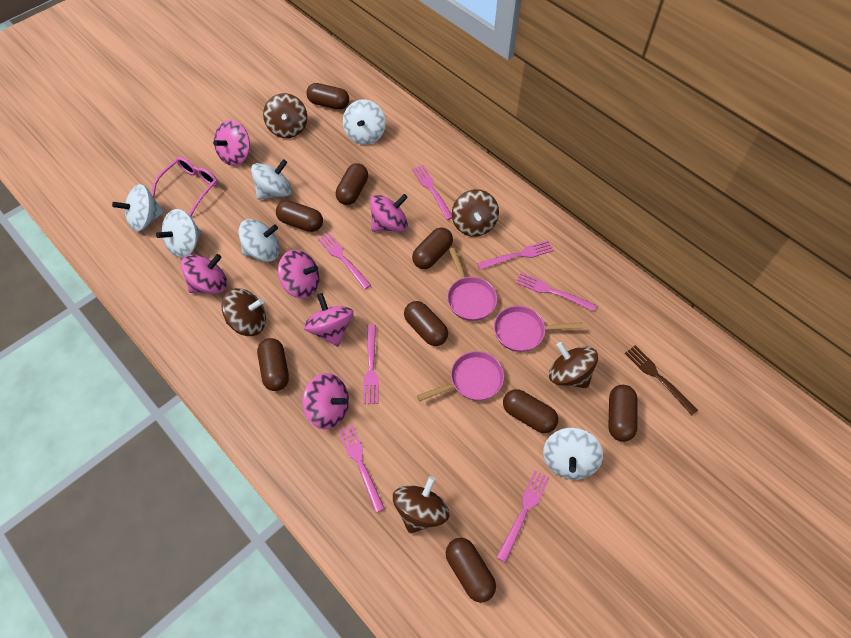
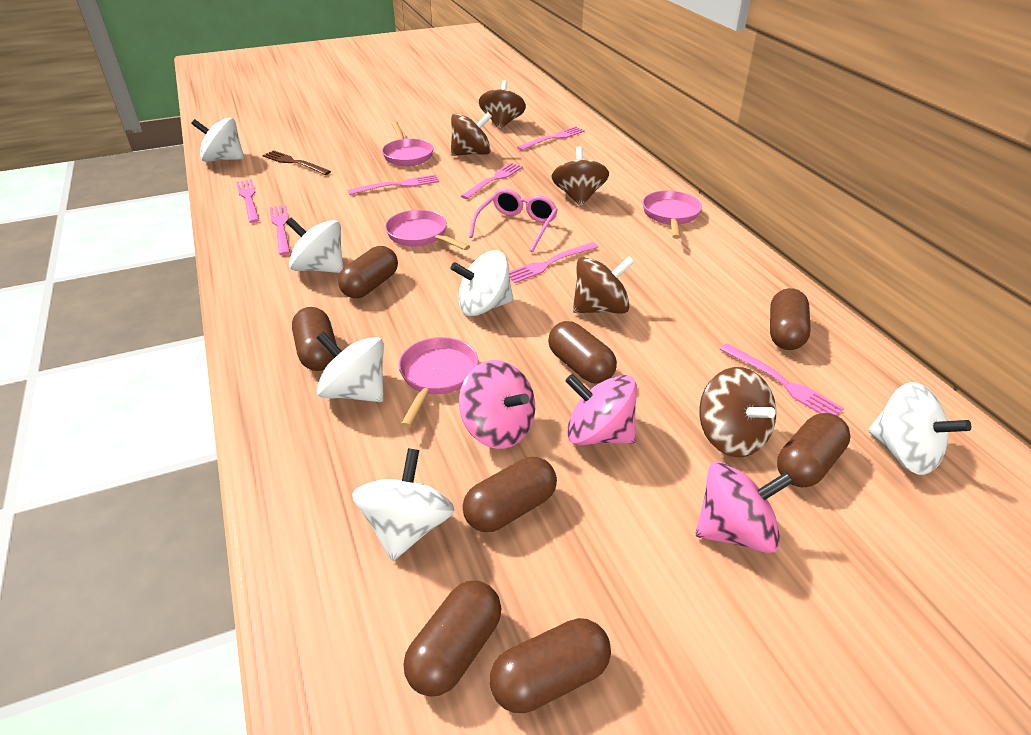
brown capsule: [257,338,289,391] [276,200,323,232] [306,83,349,110] [336,163,368,205] [404,301,448,346] [412,227,453,269] [446,538,496,603] [503,389,558,433] [608,385,638,442] = 9 -> [292,307,337,371] [338,246,398,298] [404,581,501,697] [463,457,557,532] [490,618,611,713] [548,321,617,384] [770,288,811,350] [777,413,850,488] = 8
pink pan: [417,351,504,401] [447,248,497,321] [494,306,583,352] = 3 -> [382,122,434,166] [385,210,470,250] [398,337,478,428] [642,190,702,239] = 4
pink spinning top: [181,254,227,294] [213,120,250,166] [278,250,320,299] [302,373,349,429] [304,293,354,347] [370,194,408,232] = 6 -> [459,360,535,449] [565,374,637,445] [696,462,794,553] = 3

